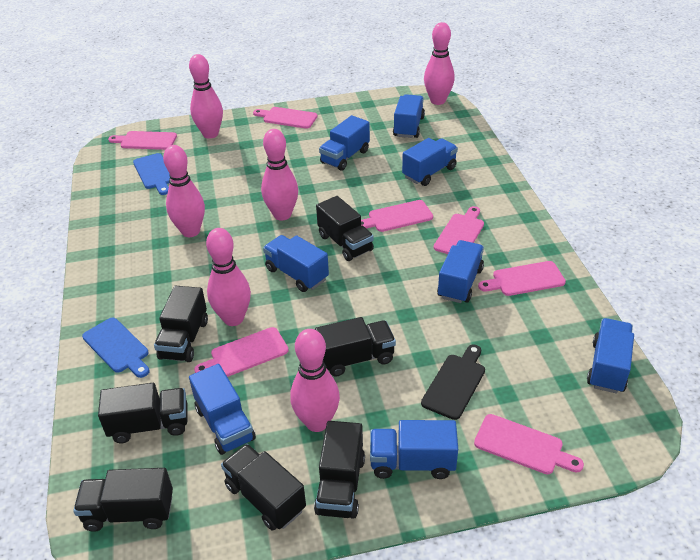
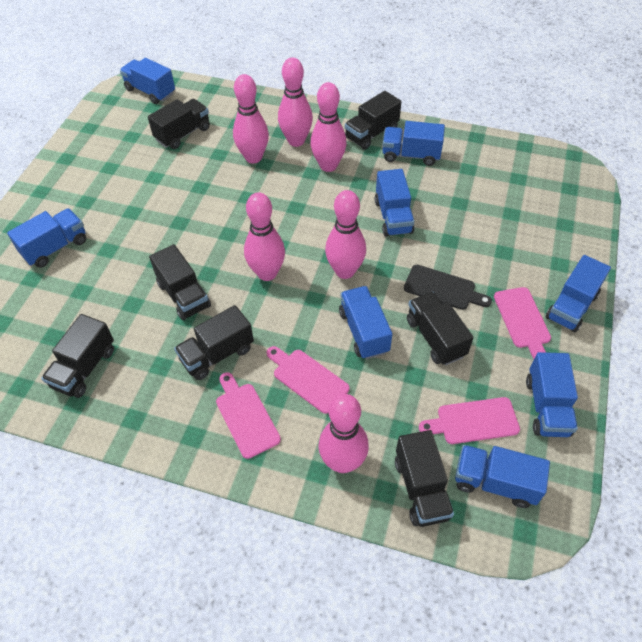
blue cutting board: [82,318,150,378] [133,153,170,195] = 2 -> none = 0
pink cutting board: [108,131,177,150] [194,327,289,377] [253,107,318,129] [361,200,433,232] [434,206,484,254] [474,414,584,474] [478,261,566,296] = 7 -> [216,372,281,459] [267,346,350,414] [419,397,520,444] [494,287,551,359] = 4

